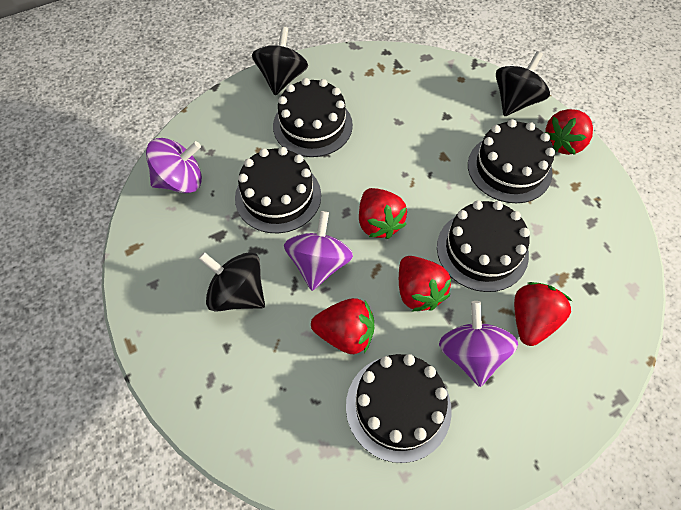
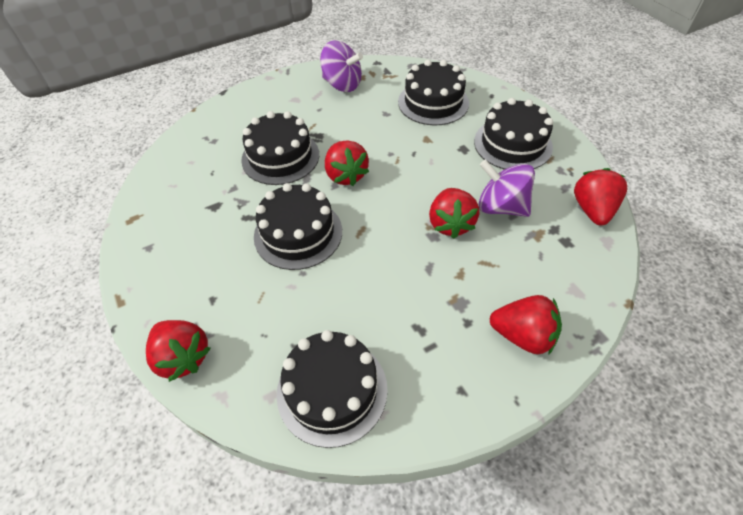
black spinning top: [198,252,265,312] [252,27,308,96] [496,51,550,116] = 3 -> none = 0
purple spinning top: [146,138,202,193] [284,211,353,291] [439,301,518,387] = 3 -> [320,40,363,92] [479,159,535,217] = 2

